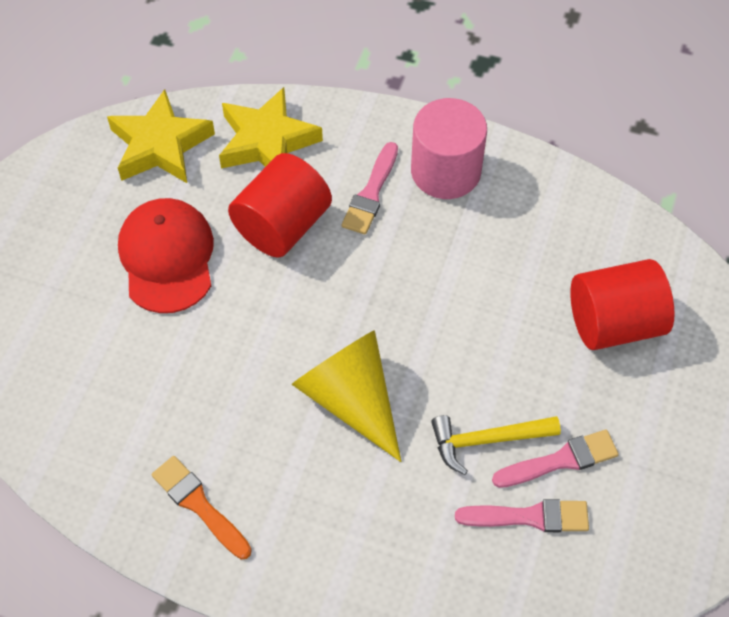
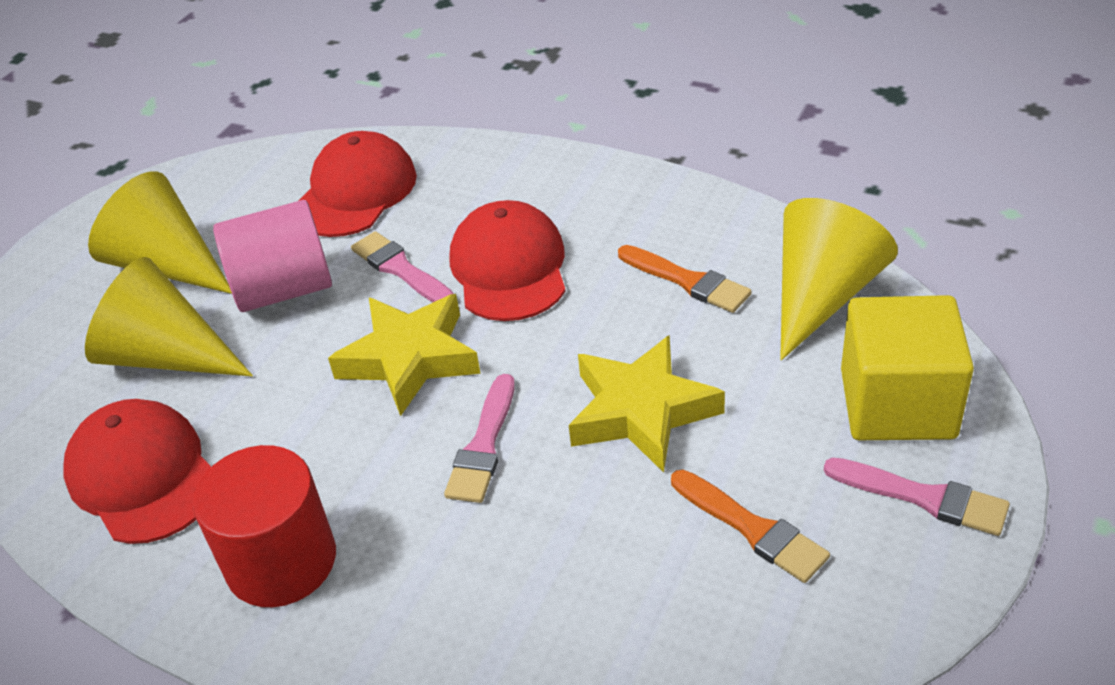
orange brush: [152,456,252,559] = 1 -> [618,245,752,313] [671,470,830,583] = 2
red cap: [118,198,214,313] = 1 -> [63,399,211,544] [298,131,417,237] [450,200,566,321] = 3
red cylinder: [228,153,332,258] [570,259,675,350] = 2 -> [193,445,336,607] = 1
yellow cone: [291,330,401,462] = 1 -> [85,257,253,376] [88,171,232,294] [780,198,898,361] = 3
yellow cube: none = 0 -> [841,295,974,440] = 1
yellow hammer: [431,415,561,475] = 1 -> none = 0

